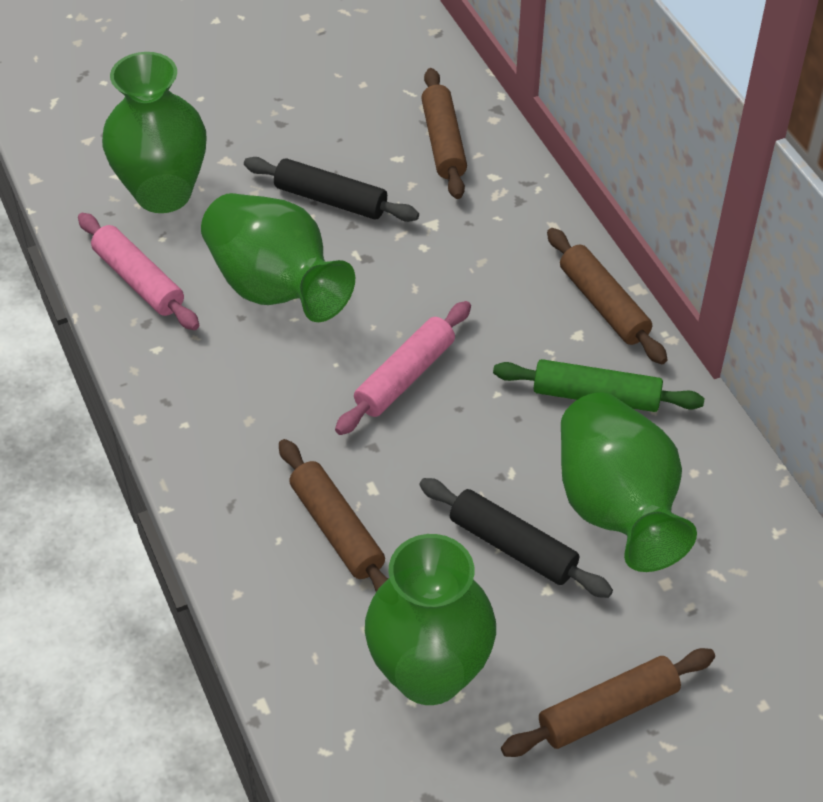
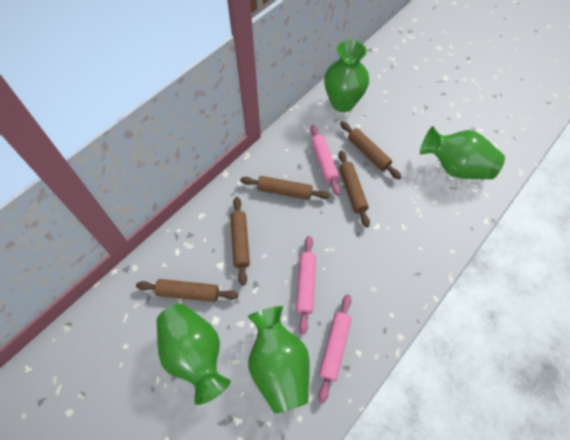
black rolling pin: [244,157,419,222] [419,478,613,598] = 2 -> none = 0
brown rolling pin: [279,439,388,592] [421,68,467,199] [501,648,715,757] [547,228,667,364] = 4 -> [136,279,238,302] [230,197,250,286] [240,176,330,200] [338,150,370,228] [340,121,401,179] = 5
green rolling pin: [493,359,705,412] = 1 -> none = 0
pink rolling pin: [78,213,200,330] [335,301,471,435] = 2 -> [296,236,316,334] [310,125,341,196] [318,295,352,403] = 3

